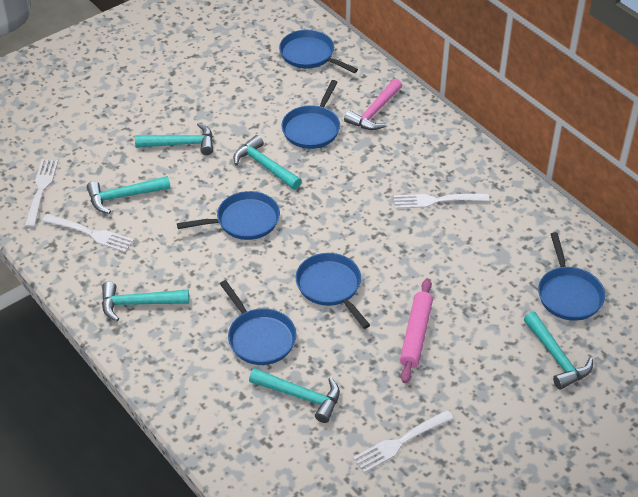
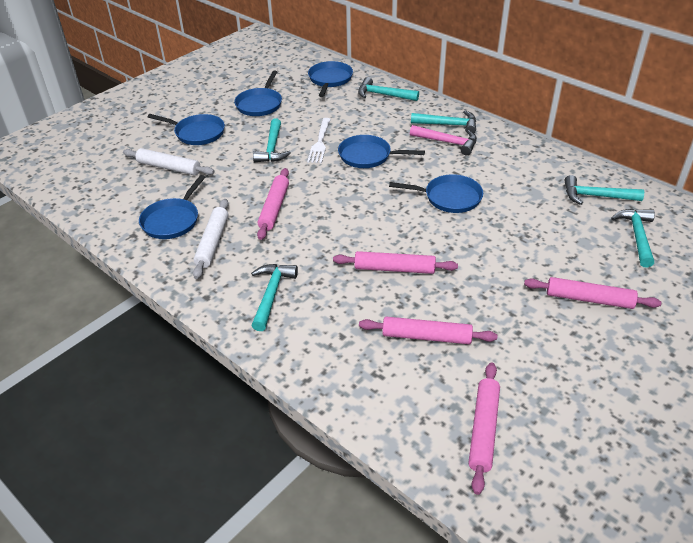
pink rolling pin: [400,278,433,383] = 1 -> [257,168,289,240] [333,251,458,274] [359,317,497,344] [468,362,500,495] [524,277,661,309] = 5
white fork: [25,159,58,228] [42,214,134,252] [353,410,454,473] [394,194,490,209] = 4 -> [307,118,331,163] = 1
white rolling pin: none = 0 -> [123,148,214,175] [193,199,229,279] = 2

